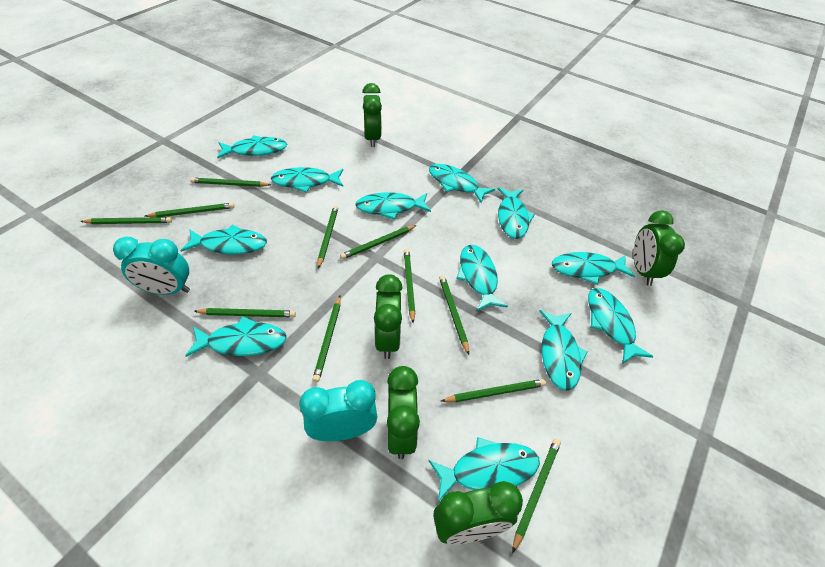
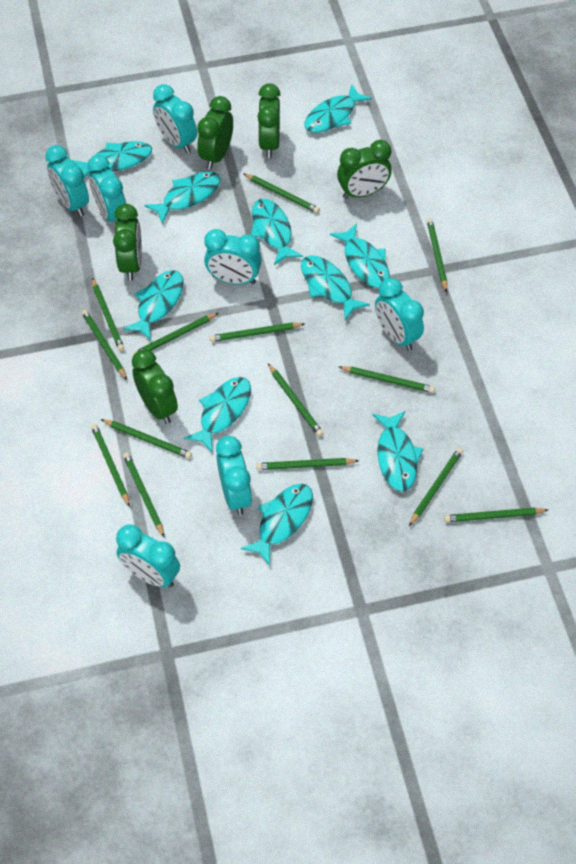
green pencil: [80,217,172,224] [145,203,234,217] [190,177,271,187] [194,308,296,317] [312,296,341,382] [318,205,338,269] [340,225,417,260] [404,249,415,323] [439,275,469,355] [441,379,546,402] [512,438,561,553] = 11 -> [81,309,127,380] [91,424,130,507] [92,278,124,351] [101,419,192,459] [123,452,164,537] [133,313,218,354] [210,323,305,342] [243,173,320,213] [256,458,359,470] [268,364,323,437] [339,366,435,393] [409,448,463,526] [427,218,447,292] [444,507,548,522] = 14
turquoise clock: [113,237,190,295] [299,380,378,441] = 2 -> [45,145,89,217] [87,155,126,224] [116,525,180,588] [153,84,197,154] [204,229,262,285] [216,436,252,515] [375,278,424,351] = 7
turquoise fish: [180,225,267,254] [185,317,287,357] [217,135,287,158] [271,167,343,193] [355,192,431,220] [428,437,540,502] [429,164,495,203] [456,245,508,311] [498,188,535,239] [539,310,588,391] [552,252,635,285] [588,288,654,364] = 12 -> [71,141,152,178] [123,270,183,340] [144,172,221,224] [184,377,251,453] [240,484,313,566] [251,199,303,265] [301,255,370,320] [304,84,372,133] [330,223,390,288] [373,411,423,491] = 10

